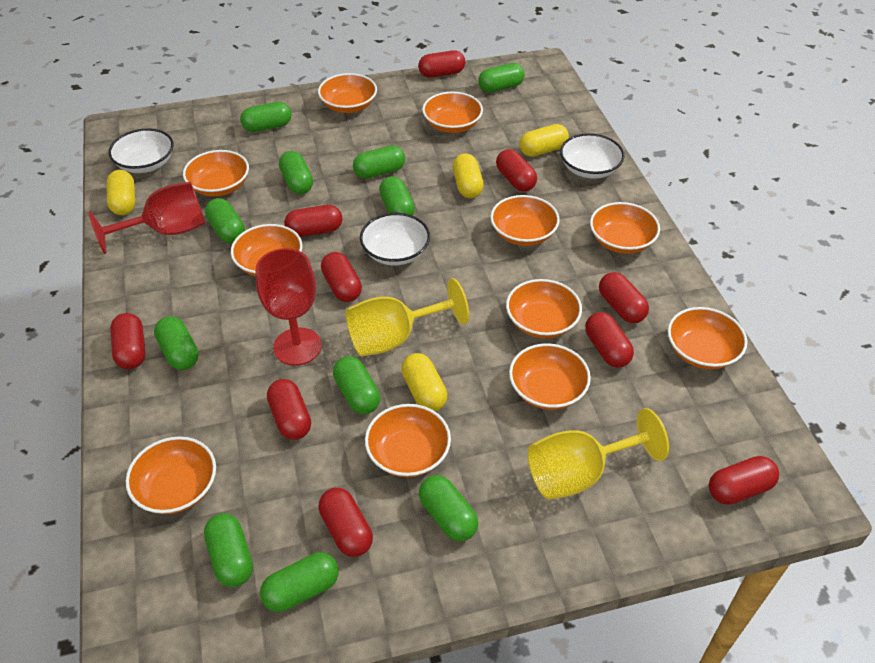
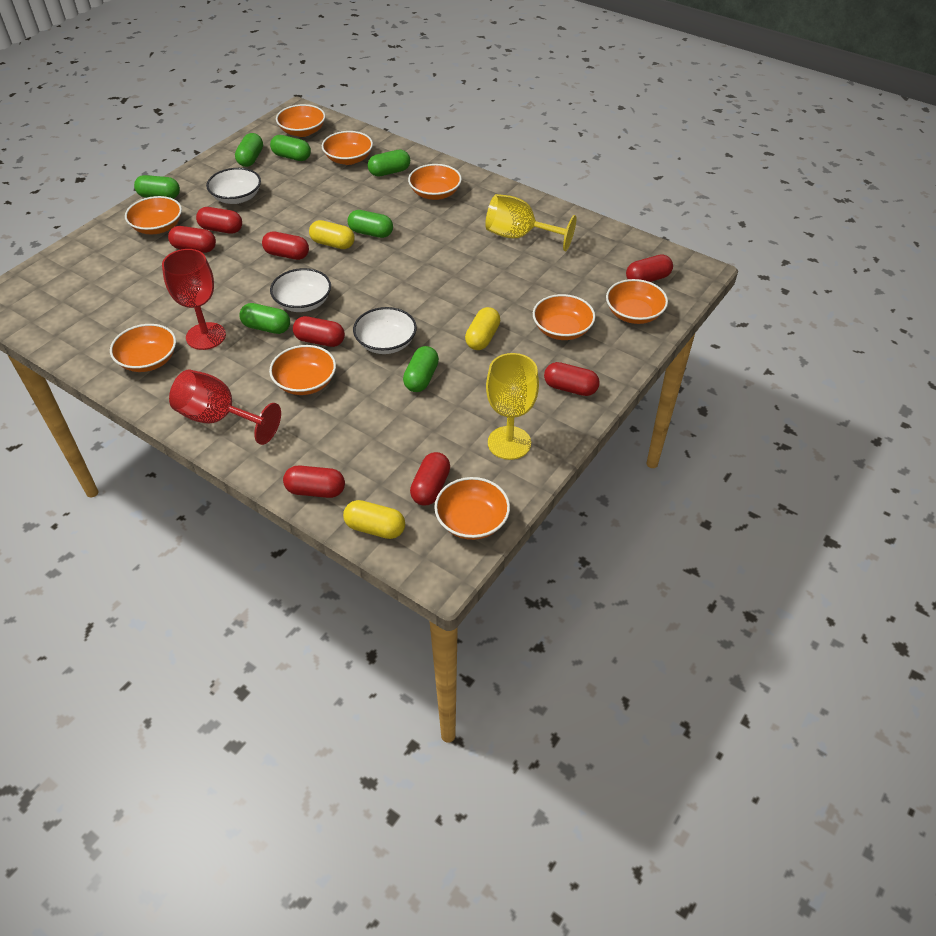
green capsule: [154,316,199,370] [204,513,253,587] [205,198,245,243] [240,102,292,132] [260,552,339,612] [279,151,313,194] [333,356,380,414] [353,145,405,179] [379,176,415,216] [419,475,478,541] [478,63,524,93] = 11 -> [134,175,180,199] [235,133,263,167] [239,303,290,334] [270,135,311,161] [348,210,393,238] [368,150,410,176] [403,346,439,392] = 7
orange bowl: [126,436,216,514] [183,150,249,197] [231,224,302,277] [318,73,377,113] [365,404,451,478] [422,92,483,133] [490,195,560,246] [506,279,582,338] [509,344,591,410] [590,202,660,254] [668,307,747,369] = 11 -> [110,324,176,372] [125,196,182,234] [269,345,336,395] [276,104,325,137] [322,131,373,165] [408,164,462,200] [434,477,510,540] [533,294,595,340] [606,279,668,324] = 9
red capsule: [110,313,146,369] [267,379,311,440] [284,205,342,237] [318,488,373,557] [321,252,362,302] [418,50,465,78] [496,149,537,192] [585,312,634,368] [599,272,649,323] [709,456,779,505] = 10 -> [168,226,216,253] [196,207,242,234] [262,231,309,260] [283,465,345,498] [293,316,345,347] [410,452,450,506] [544,362,600,396] [626,254,673,282] = 8
yellow capsule: [106,170,135,215] [401,353,448,411] [453,153,484,198] [519,124,569,157] = 4 -> [309,220,355,249] [343,500,405,539] [465,307,501,350] = 3

